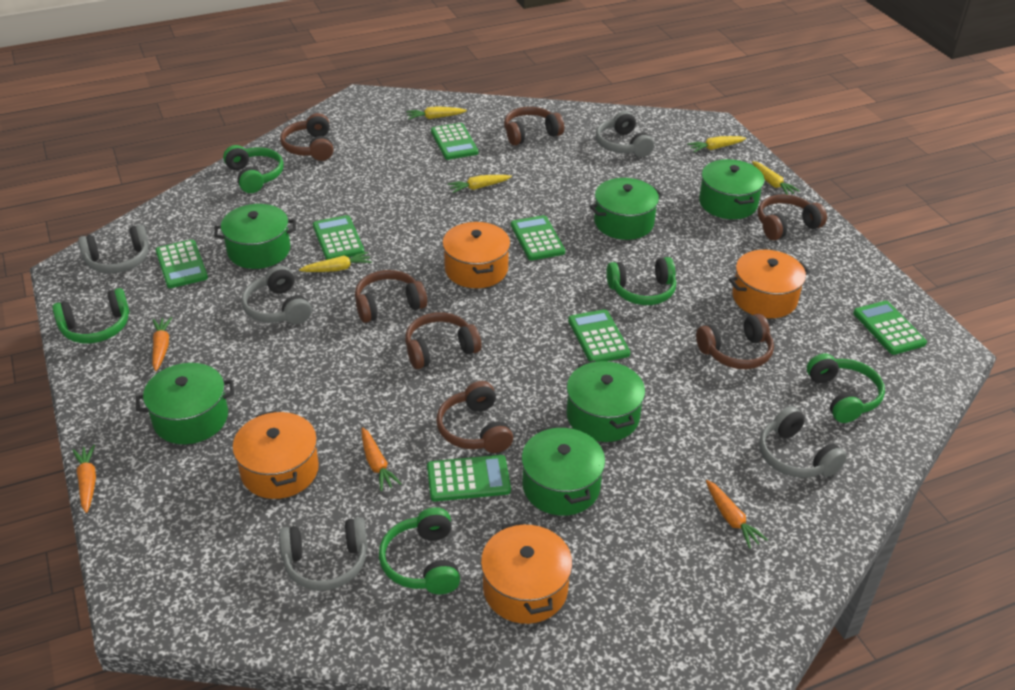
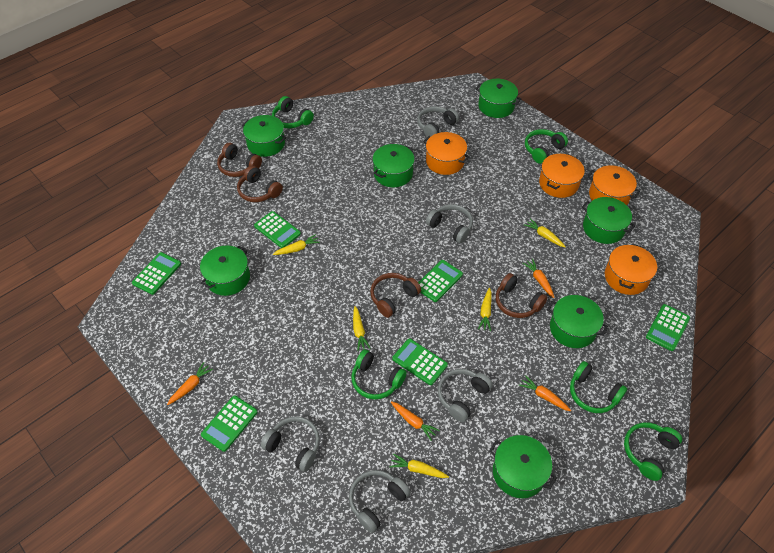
brown headphones: [280,113,333,161] [355,270,427,323] [405,313,481,369] [436,381,513,453] [504,107,564,146] [696,314,774,369] [758,195,827,240] = 7 -> [217,143,262,177] [237,165,283,202] [370,273,421,318] [496,273,547,318] = 4
green calculator: [156,240,208,288] [313,215,364,260] [427,455,511,501] [431,123,478,160] [511,215,565,261] [568,309,630,362] [853,301,927,355] = 7 -> [132,252,181,295] [201,396,258,452] [254,211,301,248] [392,339,448,385] [418,260,463,302] [646,304,690,351] = 6
green pot: [136,363,234,444] [214,204,296,269] [521,426,605,516] [567,360,645,442] [589,178,663,240] [699,159,765,219] = 6 -> [200,246,250,296] [242,115,286,157] [373,144,415,187] [476,79,521,118] [489,435,557,498] [547,295,608,348] [582,197,635,244] = 7

